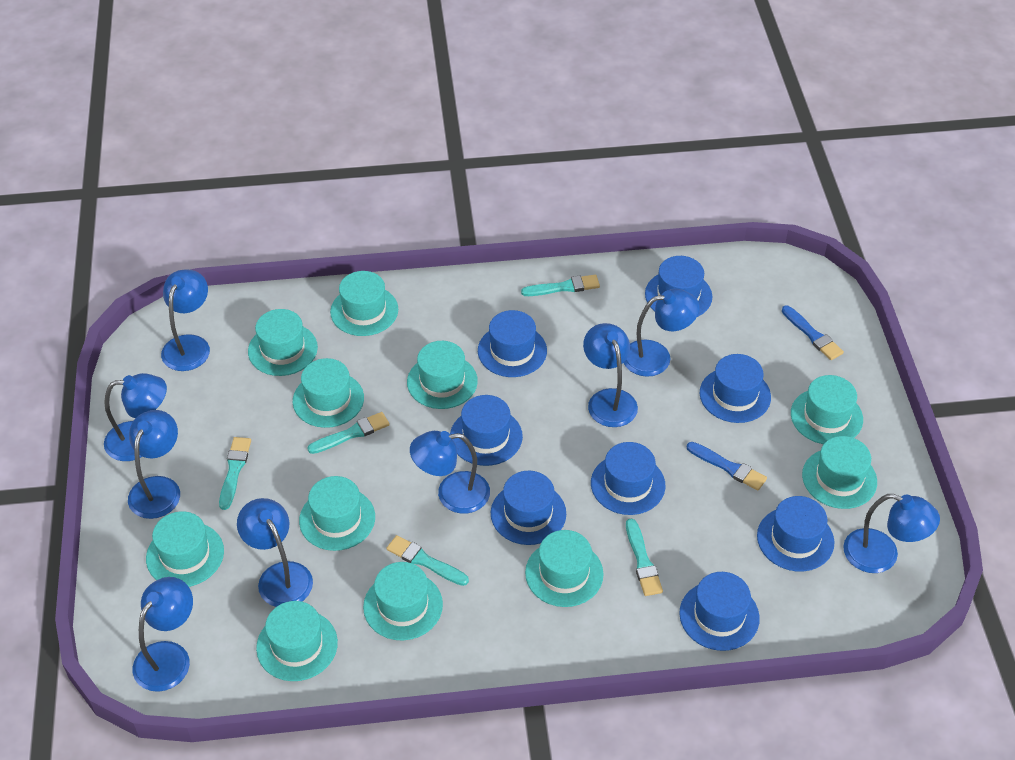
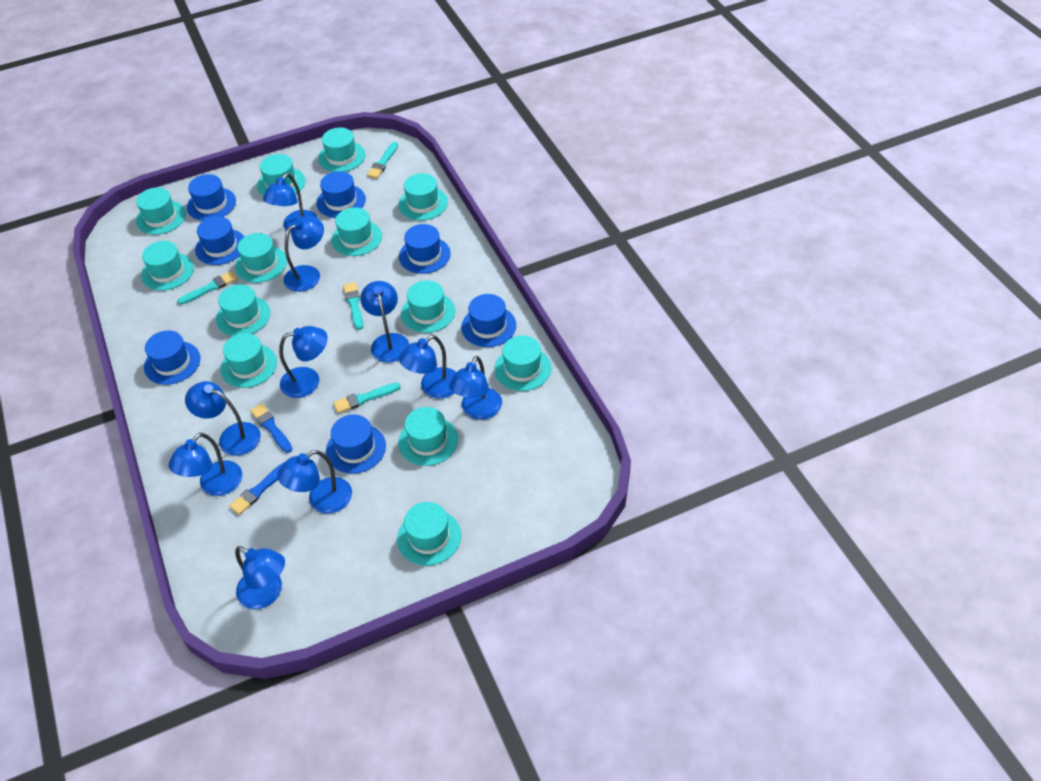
blue hat: [450,395,523,466] [478,310,547,377] [491,471,566,545] [591,442,665,515] [645,256,712,317] [679,572,760,651] [700,354,771,423] [757,496,834,571] = 8 -> [144,330,200,385] [187,174,236,221] [195,216,244,265] [316,171,366,218] [326,415,386,474] [399,224,451,274] [461,294,516,347] = 7
blue lamp: [104,373,167,461] [128,410,180,519] [133,577,193,692] [161,269,210,371] [237,498,313,607] [410,431,490,514] [583,323,638,427] [624,289,699,377] [843,494,940,573] = 9 -> [168,433,242,496] [185,381,261,456] [235,546,285,609] [263,173,318,233] [277,450,352,514] [279,326,327,398] [284,216,324,292] [360,281,409,363] [399,335,456,399] [449,356,502,420] = 10
turquoise brush: [219,437,251,510] [307,412,390,454] [386,535,469,586] [521,275,600,296] [626,519,663,596] = 5 -> [177,271,237,305] [333,382,400,413] [343,282,363,330] [367,142,398,179] = 4
turquoise hat: [146,511,224,587] [248,309,318,376] [256,601,338,681] [293,358,364,428] [299,476,375,551] [330,271,398,336] [363,562,443,640] [407,341,478,409] [525,530,603,607] [791,375,863,444] [802,436,877,509] = 11 -> [136,187,186,235] [141,241,194,291] [216,284,270,336] [221,333,277,388] [235,233,287,283] [257,154,305,196] [318,128,365,172] [331,207,382,256] [397,502,461,566] [398,173,448,220] [398,407,458,466] [401,280,455,333] [494,335,551,391] = 13

